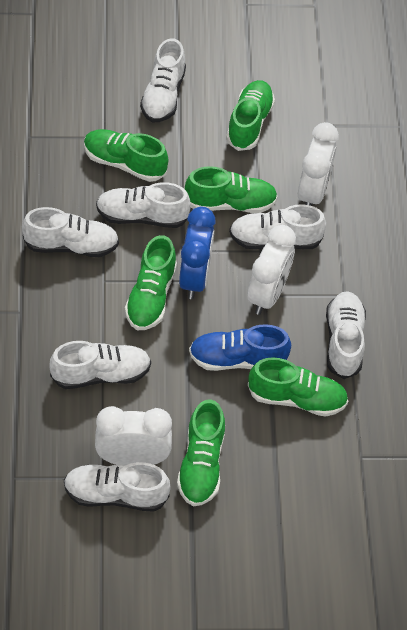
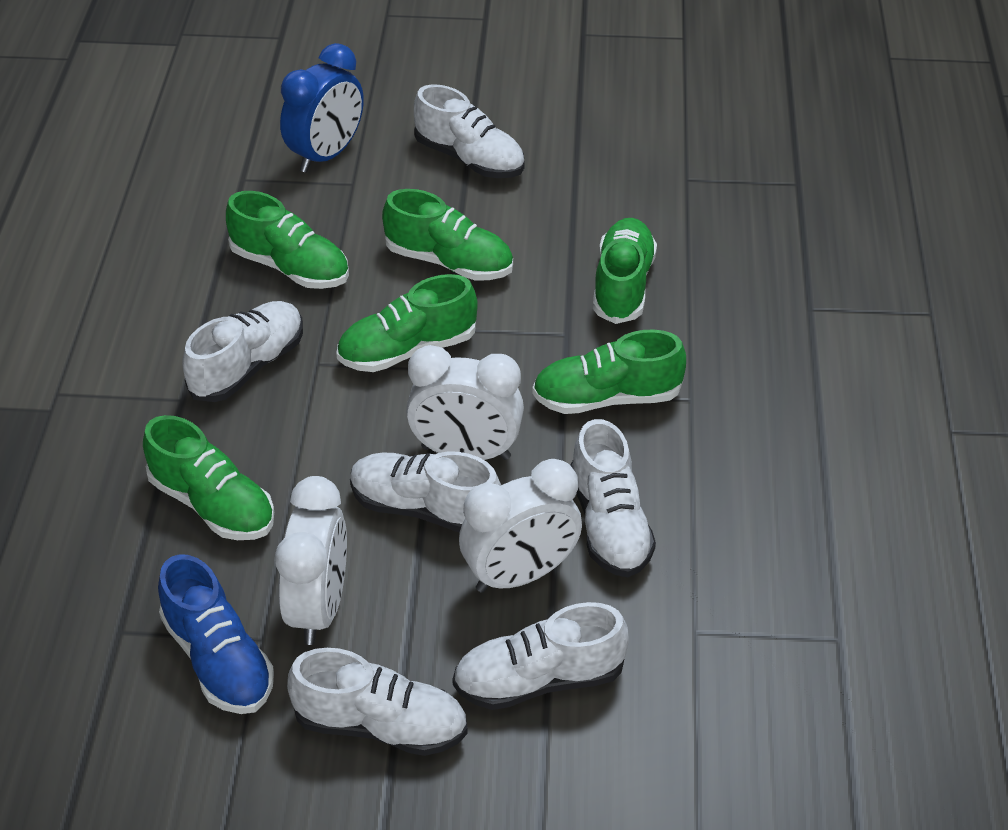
white shoe: [22,207,119,257] [49,341,151,389] [64,462,171,512] [96,182,191,228] [140,39,186,123] [229,204,326,249] [326,291,366,379] = 7 -> [182,301,303,402] [287,648,468,756] [350,452,501,532] [414,84,525,178] [452,602,629,710] [570,419,656,577] = 6

